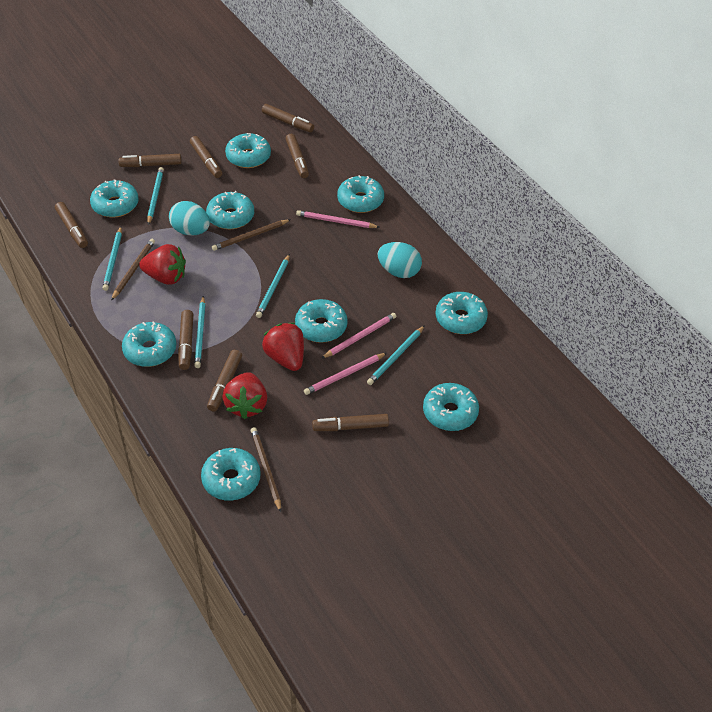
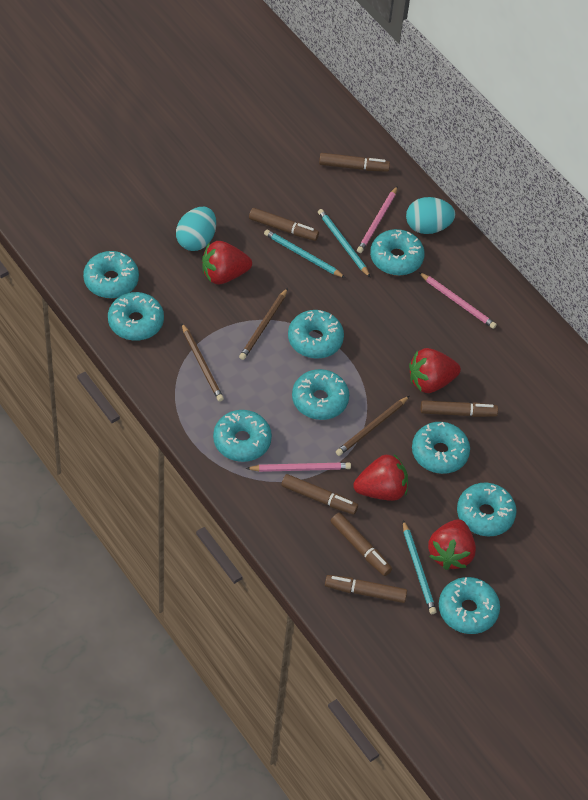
brown marker: [55,202,88,248] [119,154,182,167] [178,310,193,370] [190,136,222,178] [207,350,242,412] [262,104,314,132] [286,134,309,178] [312,414,389,431] = 8 -> [249,208,319,241] [281,474,358,514] [319,153,390,172] [325,575,407,603] [331,513,392,576] [421,400,498,417] = 6
red strawberry: [139,244,186,284] [222,372,267,419] [262,323,304,371] = 3 -> [202,241,252,284] [353,454,408,501] [409,348,461,393] [428,519,476,570] = 4
turquoise pencil: [102,227,122,291] [147,167,164,225] [194,296,205,368] [256,254,290,318] [367,325,425,385] = 5 -> [264,229,345,278] [318,209,370,277] [403,520,437,614] = 3

